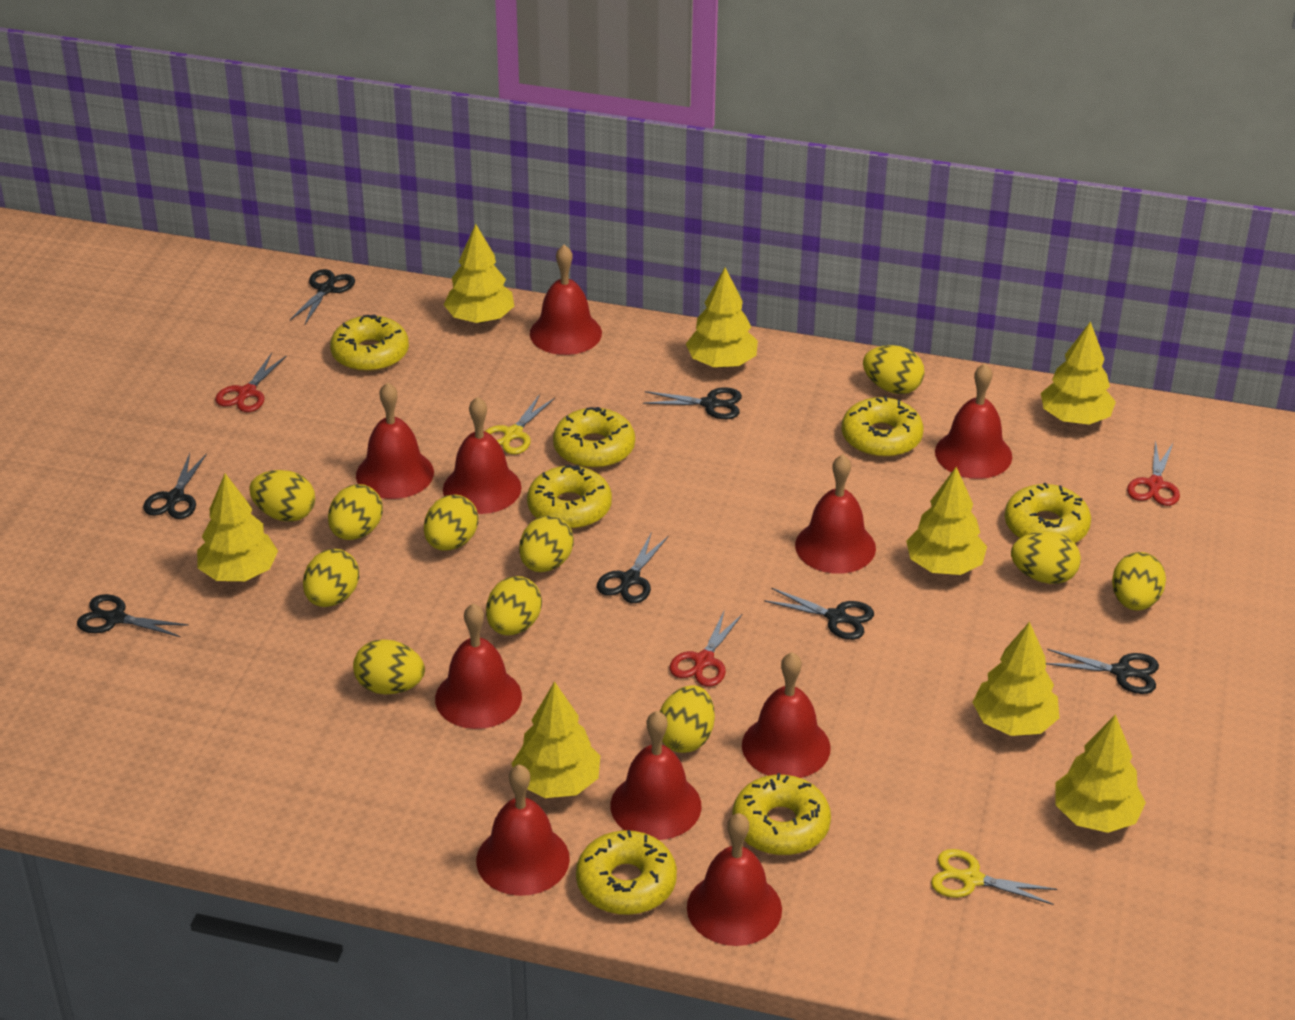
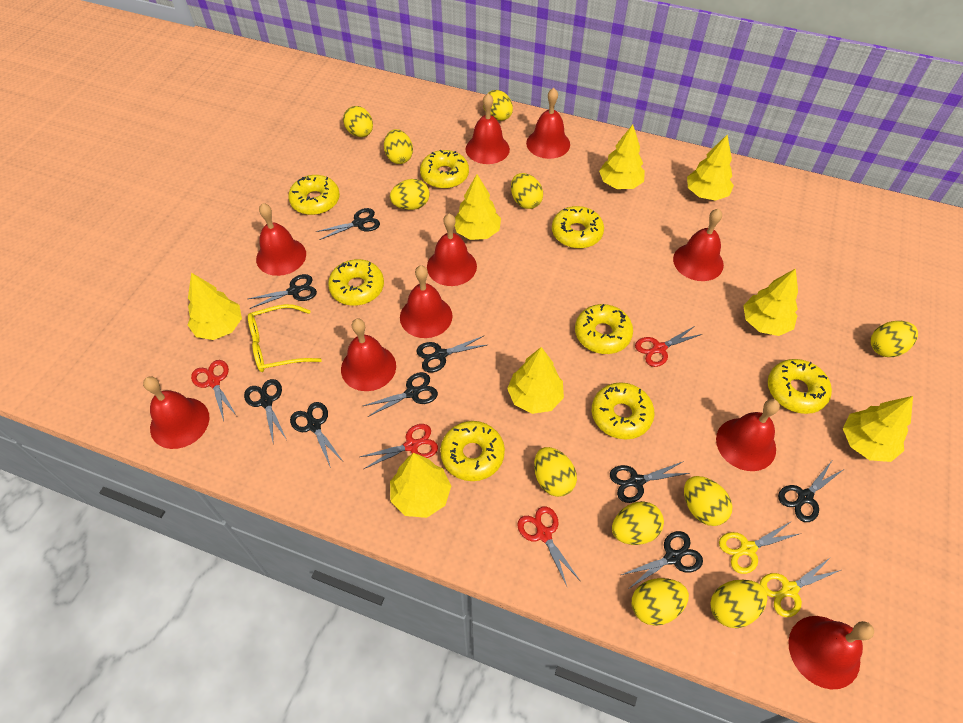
black scissors: [77,594,189,637] [143,453,207,519] [290,269,355,324] [597,532,668,603] [643,387,742,419] [764,588,874,640] [1046,649,1159,694] = 7 -> [244,379,287,442] [248,274,317,309] [290,402,342,468] [316,208,380,240] [363,372,438,417] [416,336,487,372] [610,461,689,503] [621,531,703,588] [778,461,844,522] = 9
red scissors: [215,353,287,412] [670,609,742,687] [1127,440,1180,506] = 3 -> [191,360,236,421] [360,424,438,469] [517,506,580,588] [635,326,702,367] = 4
yellow donut: [330,315,409,372] [527,465,612,530] [553,407,635,469] [576,830,677,915] [732,773,831,855] [842,396,924,458] [1005,483,1091,543] = 7 -> [288,175,340,215] [328,259,384,306] [420,150,469,189] [440,421,505,481] [552,206,604,249] [575,304,633,354] [592,382,654,439] [768,359,832,414] = 8
yellow glasses: none = 0 -> [248,304,322,372] = 1

